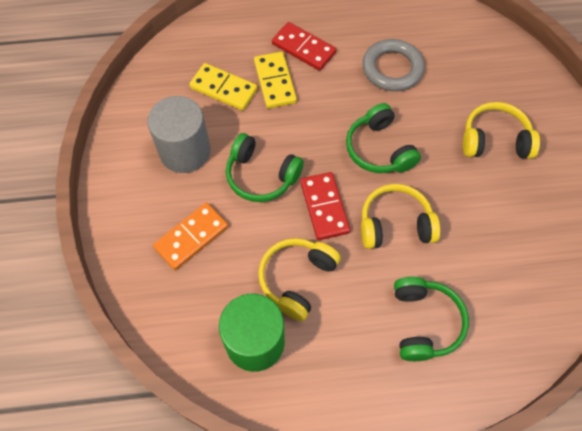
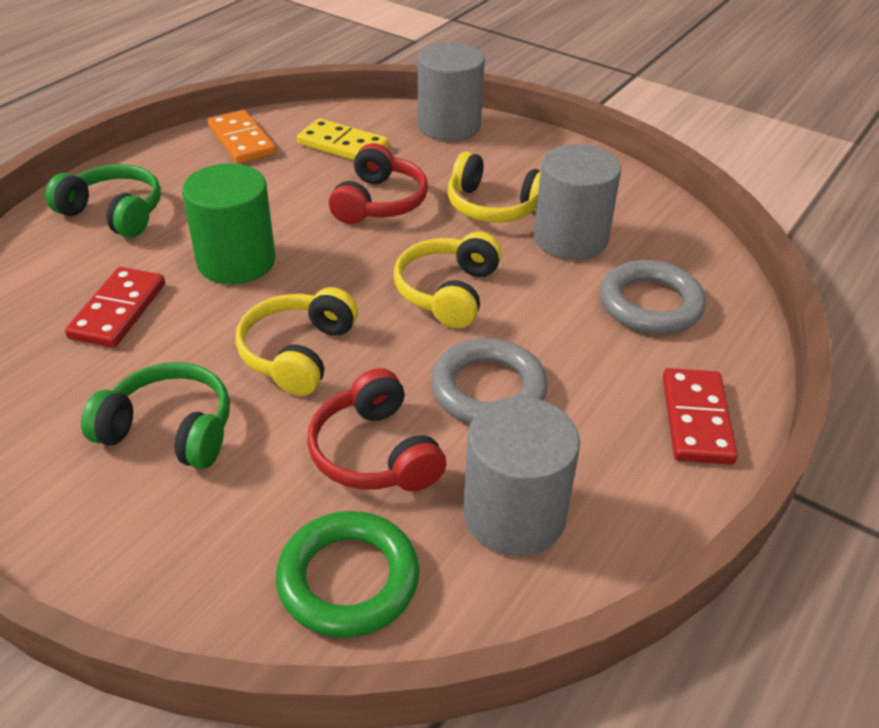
green headphones: [226,133,304,202] [346,103,421,173] [394,277,469,361] = 3 -> [45,164,161,238] [81,362,230,469] = 2
green ring: none = 0 -> [276,511,420,638] = 1
grey cylinder: [147,96,211,173] = 1 -> [418,43,485,141] [463,397,580,556] [534,144,621,260] = 3
grey ring: [362,39,425,91] = 1 -> [431,338,548,424] [600,260,706,334] = 2
red headphones: none = 0 -> [307,368,446,491] [329,143,428,224] = 2
yellow domino: [189,63,258,111] [254,52,297,108] = 2 -> [297,118,389,160] = 1

